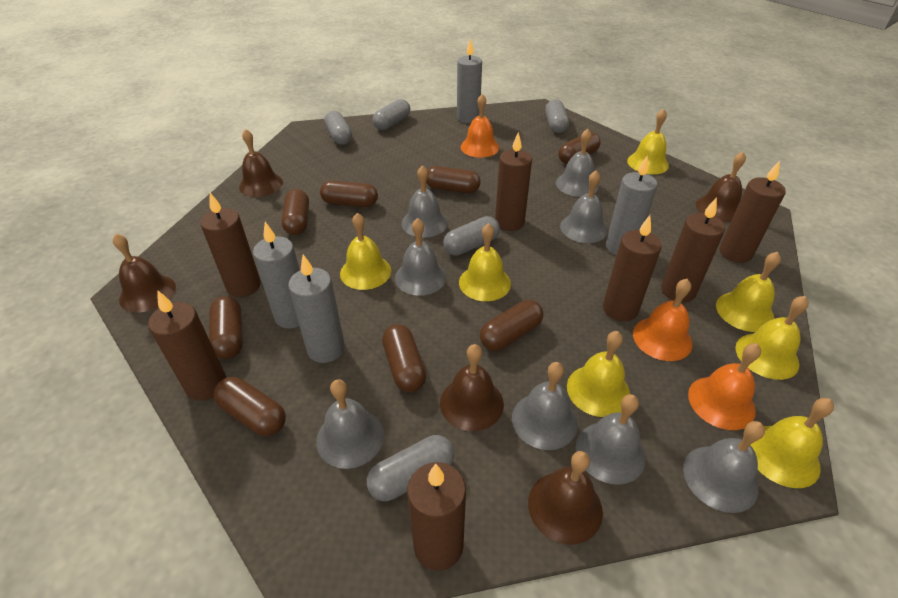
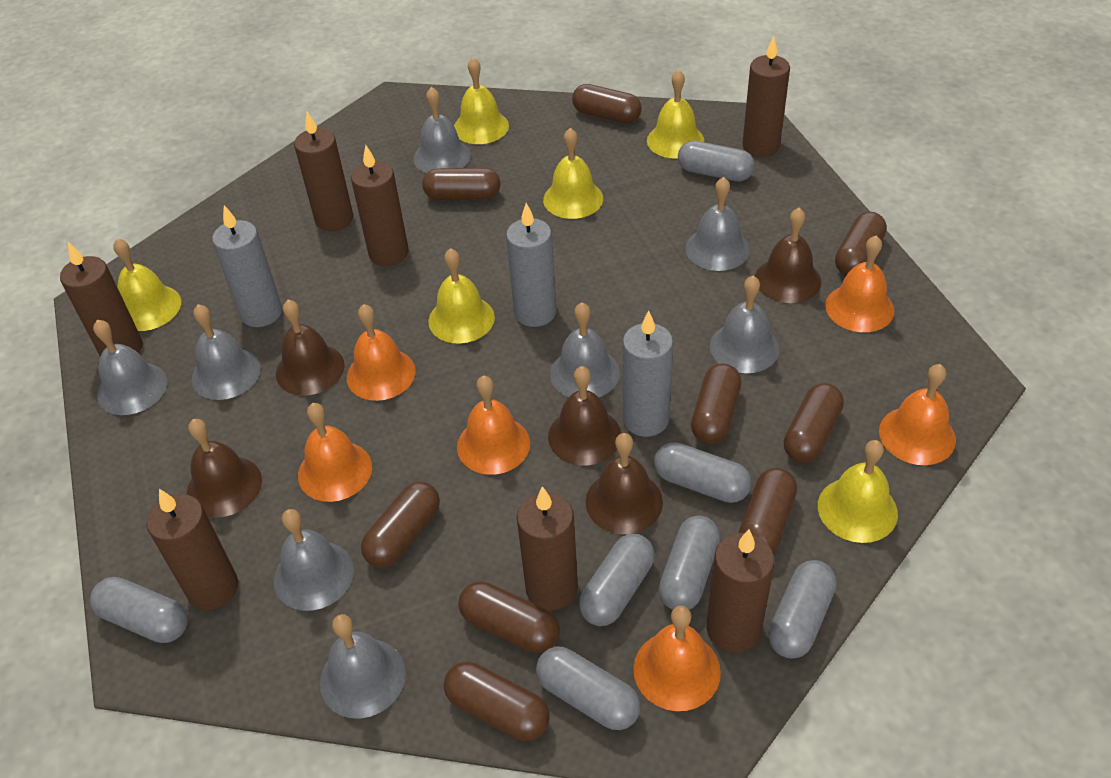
brown capsule: [209,296,243,359] [213,377,286,436] [282,189,309,235] [320,181,378,207] [382,324,426,392] [426,166,481,193] [480,300,543,351] [558,132,601,164] = 8 -> [361,481,440,568] [422,168,500,200] [444,662,550,741] [458,581,560,653] [572,84,642,124] [691,364,741,444] [739,468,797,553] [784,383,844,463] [835,212,887,275] = 9
grey candle: [253,222,300,328] [288,255,345,363] [457,39,482,123] [606,156,657,255] = 4 -> [212,205,282,327] [506,203,557,327] [623,310,673,437] = 3
grey capsule: [324,111,352,145] [367,435,455,501] [373,99,410,130] [443,216,500,256] [545,99,569,133] = 5 -> [90,577,188,643] [536,646,640,730] [579,534,655,626] [654,442,752,503] [659,516,720,610] [678,141,755,181] [768,560,837,659] = 7
orange bell: [461,94,499,158] [633,279,692,361] [688,343,761,430] = 3 -> [298,403,372,502] [347,304,416,401] [457,376,530,475] [633,606,721,711] [825,235,894,332] [879,364,956,465] = 6
yellow bell: [340,213,391,290] [459,223,511,301] [567,331,630,417] [627,109,669,174] [716,252,781,332] [735,296,809,380] [751,398,834,488] = 7 -> [113,238,181,331] [428,248,495,344] [454,57,509,144] [543,128,603,219] [647,70,704,159] [818,440,898,543] = 6

